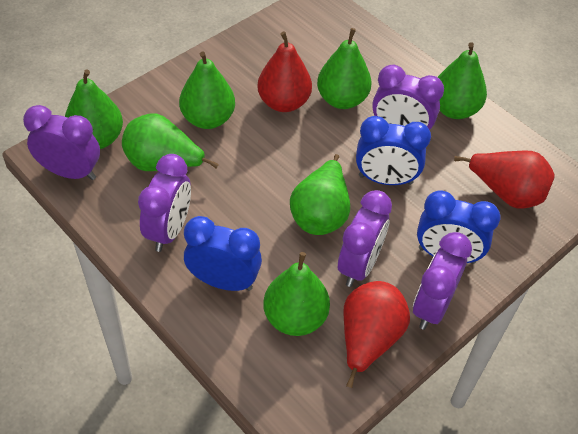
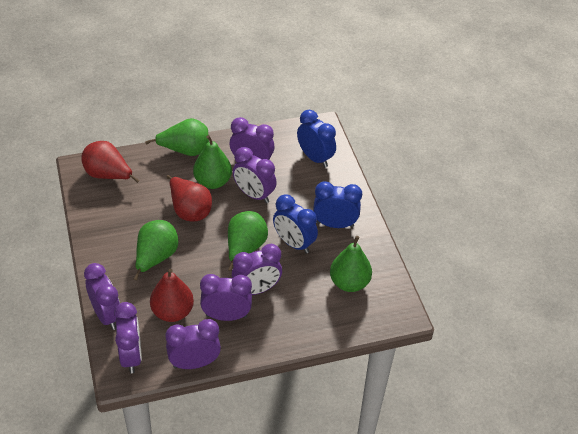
green pear: [65,70,123,149] [122,113,219,171] [179,51,235,129] [263,252,330,336] [290,154,350,235] [317,28,372,109] [438,42,487,119] = 7 -> [134,220,178,280] [145,118,209,156] [193,135,232,189] [228,211,268,271] [330,236,372,292] = 5
purple clock: [23,105,100,180] [138,154,191,252] [338,190,392,287] [372,65,444,130] [413,232,472,330] = 5 -> [84,263,120,330] [114,302,142,373] [166,319,221,369] [200,274,252,321] [230,117,274,160] [232,244,282,295] [233,147,276,203] = 7

